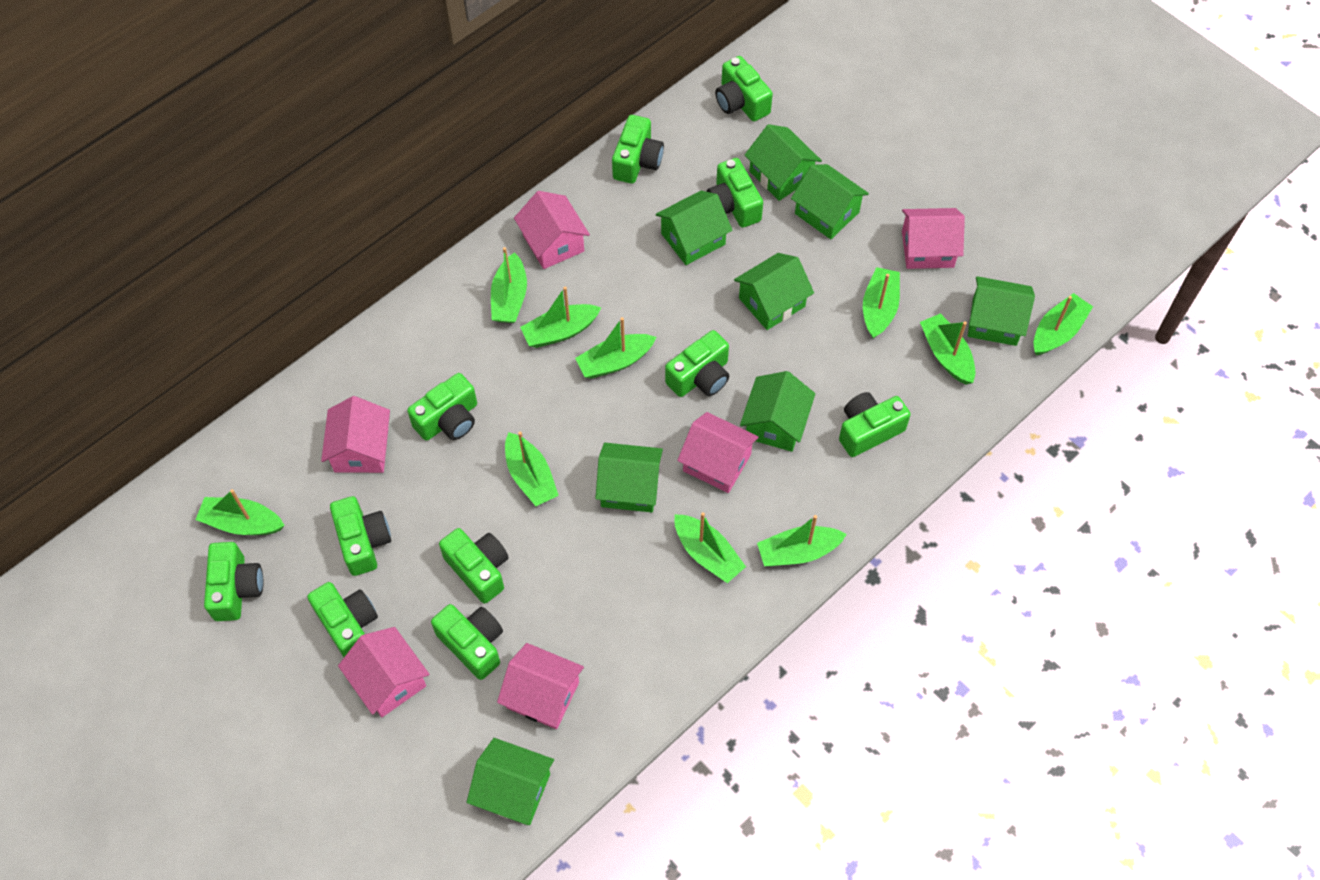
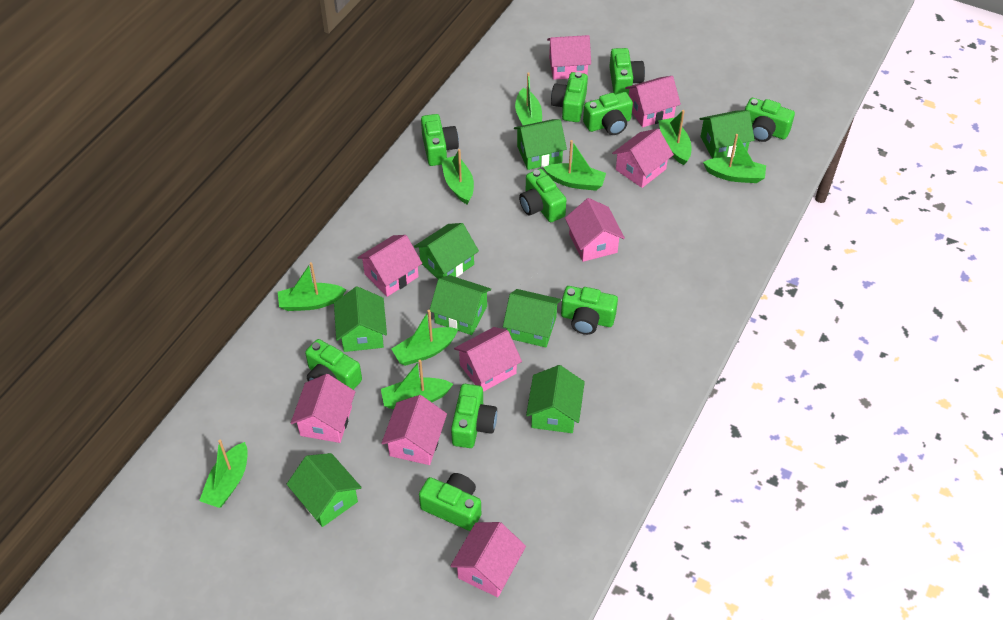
green boat: [196,489,285,535] [491,247,527,323] [505,432,559,506] [520,286,601,348] [575,317,656,379] [674,512,746,583] [757,515,847,566] [863,267,900,339] [920,313,975,385] [1033,293,1093,355] = 10 -> [199,440,248,508] [278,262,346,311] [381,360,453,409] [392,310,458,366] [441,149,474,204] [515,72,542,125] [543,140,606,191] [658,110,691,165] [703,134,766,183] = 9
green camera: [204,542,263,621] [307,582,378,657] [330,496,391,576] [407,373,477,441] [431,604,503,680] [439,528,509,604] [612,115,664,184] [665,330,729,397] [707,158,763,228] [715,56,773,122] [839,392,911,457] = 11 -> [305,339,362,390] [419,473,481,531] [421,114,459,166] [451,384,497,448] [519,169,566,222] [551,72,588,122] [561,286,618,335] [583,92,633,135] [609,48,645,95] [745,98,795,142] = 10
pink house: [321,396,390,473] [338,627,429,717] [497,643,584,729] [514,191,590,269] [677,412,759,493] [902,208,965,269] = 6 -> [291,374,355,443] [357,235,422,297] [381,395,447,465] [450,522,526,597] [454,327,522,392] [547,35,591,80] [565,198,625,262] [612,129,674,188] [625,76,681,127] = 9

